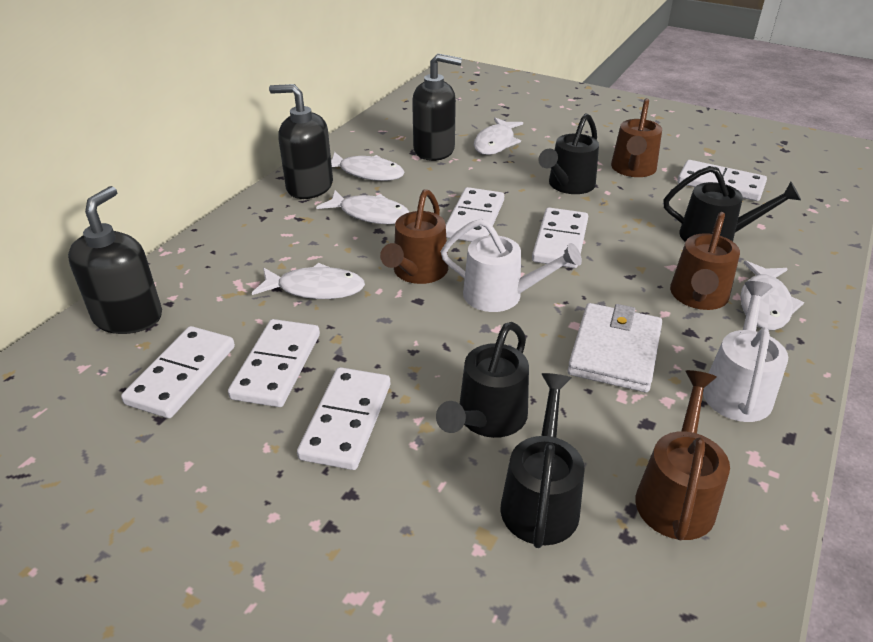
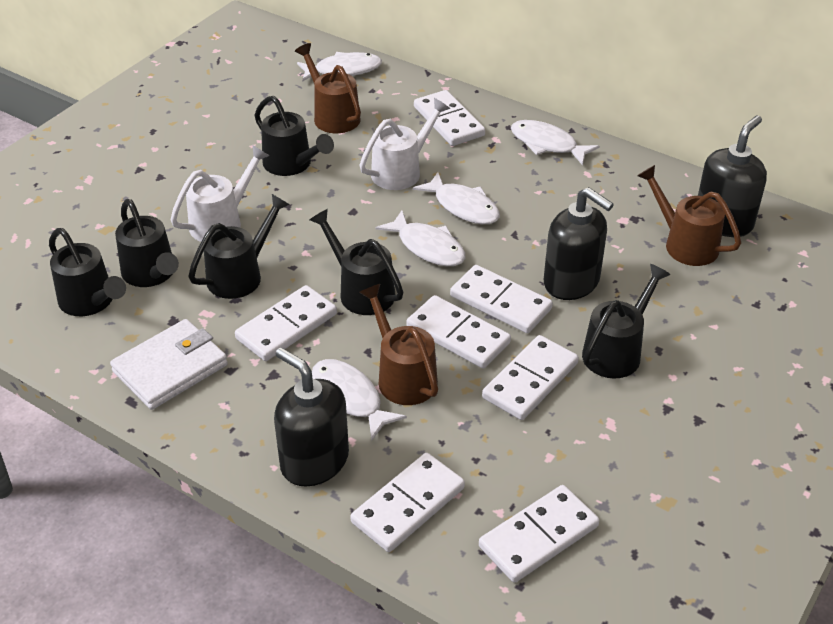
black watering can: [436,322,529,438] [501,373,585,548] [539,113,599,194] [663,166,801,242] = 4 -> [49,228,126,316] [115,199,179,287] [188,194,290,299] [254,96,334,176] [310,209,403,315] [582,264,671,378] = 6
brown watering can: [380,189,448,284] [611,98,662,177] [635,370,730,540] [670,212,740,310] = 4 -> [295,43,361,133] [359,284,438,405] [637,165,741,266] = 3
white domino: [121,326,235,418] [228,319,320,407] [297,367,390,470] [446,187,504,242] [532,208,588,268] [678,160,767,201] = 6 -> [235,285,337,361] [350,453,465,552] [407,295,511,368] [414,90,485,146] [450,265,553,333] [479,485,599,583] [482,335,579,420] = 7

